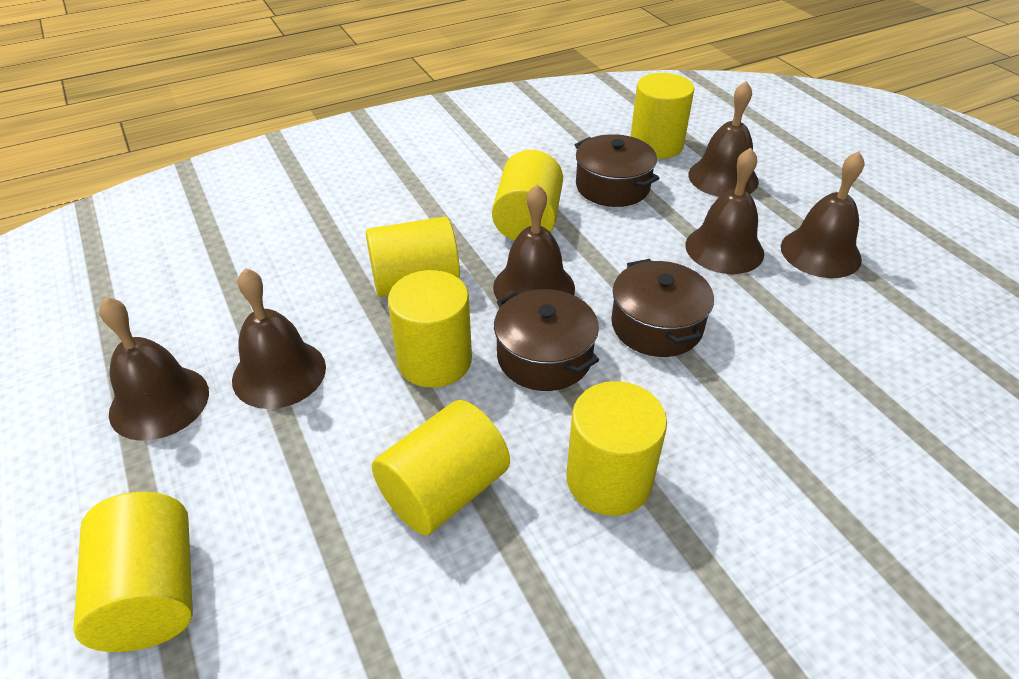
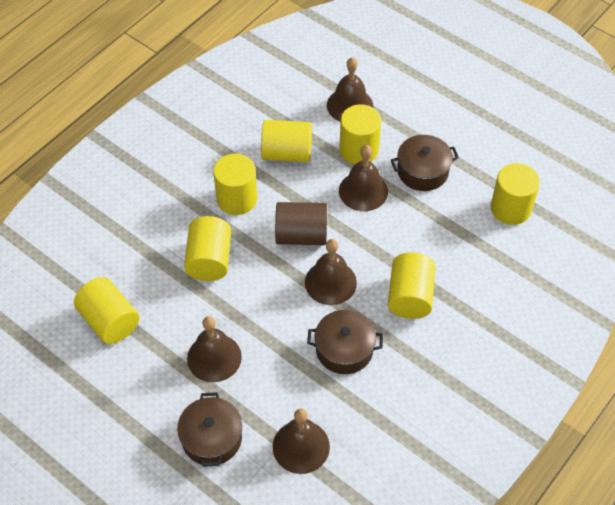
brown bell: [99,297,209,441] [232,268,326,409] [493,184,575,300] [685,148,764,274] [688,81,759,197] [781,151,865,278] = 6 -> [187,316,242,382] [273,409,330,474] [305,239,357,305] [327,57,373,122] [339,145,388,211] = 5
brown cylinder: none = 0 -> [275,202,327,245] = 1

